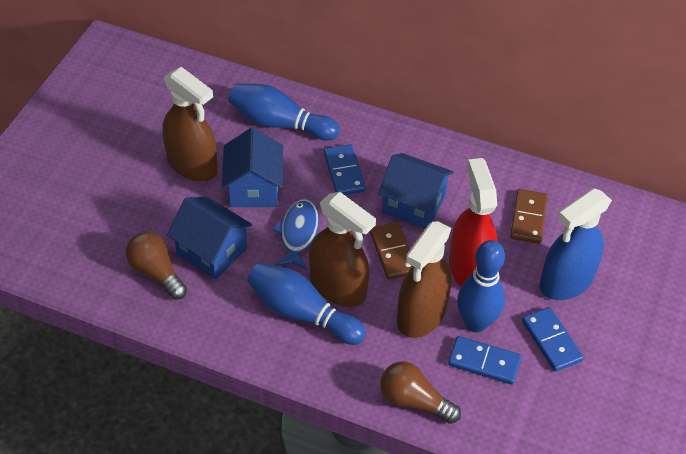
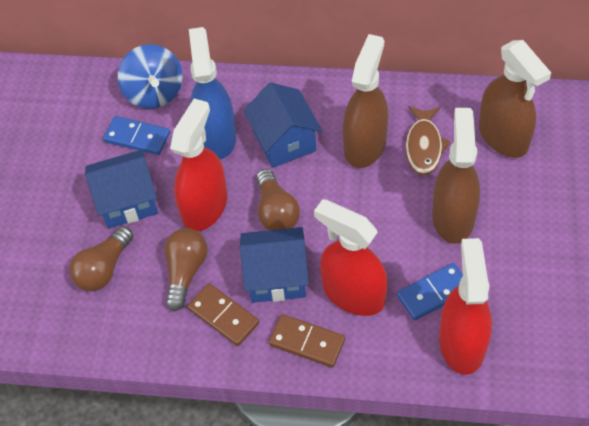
blue bowling pin: [228,84,340,141] [247,263,366,345] [457,240,505,332] = 3 -> none = 0
blue domino: [324,144,366,195] [448,336,522,385] [522,307,584,372] = 3 -> [103,116,170,155] [397,263,463,321] = 2
blue fish: [272,199,319,270] = 1 -> none = 0
blue spinning top: none = 0 -> [118,44,182,109] = 1
brown fish: none = 0 -> [405,106,451,175] = 1
brown light bulb: [126,232,187,300] [381,361,461,424] = 2 -> [69,226,133,291] [164,228,208,311] [256,169,300,230] = 3
red spray bottle: [449,158,498,286] = 1 -> [170,98,227,231] [314,199,388,316] [439,238,492,375] = 3

